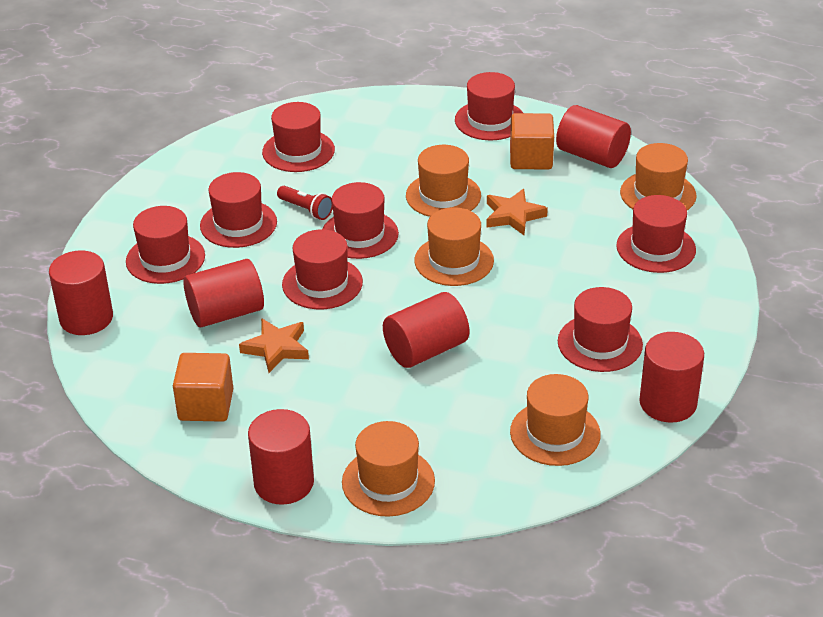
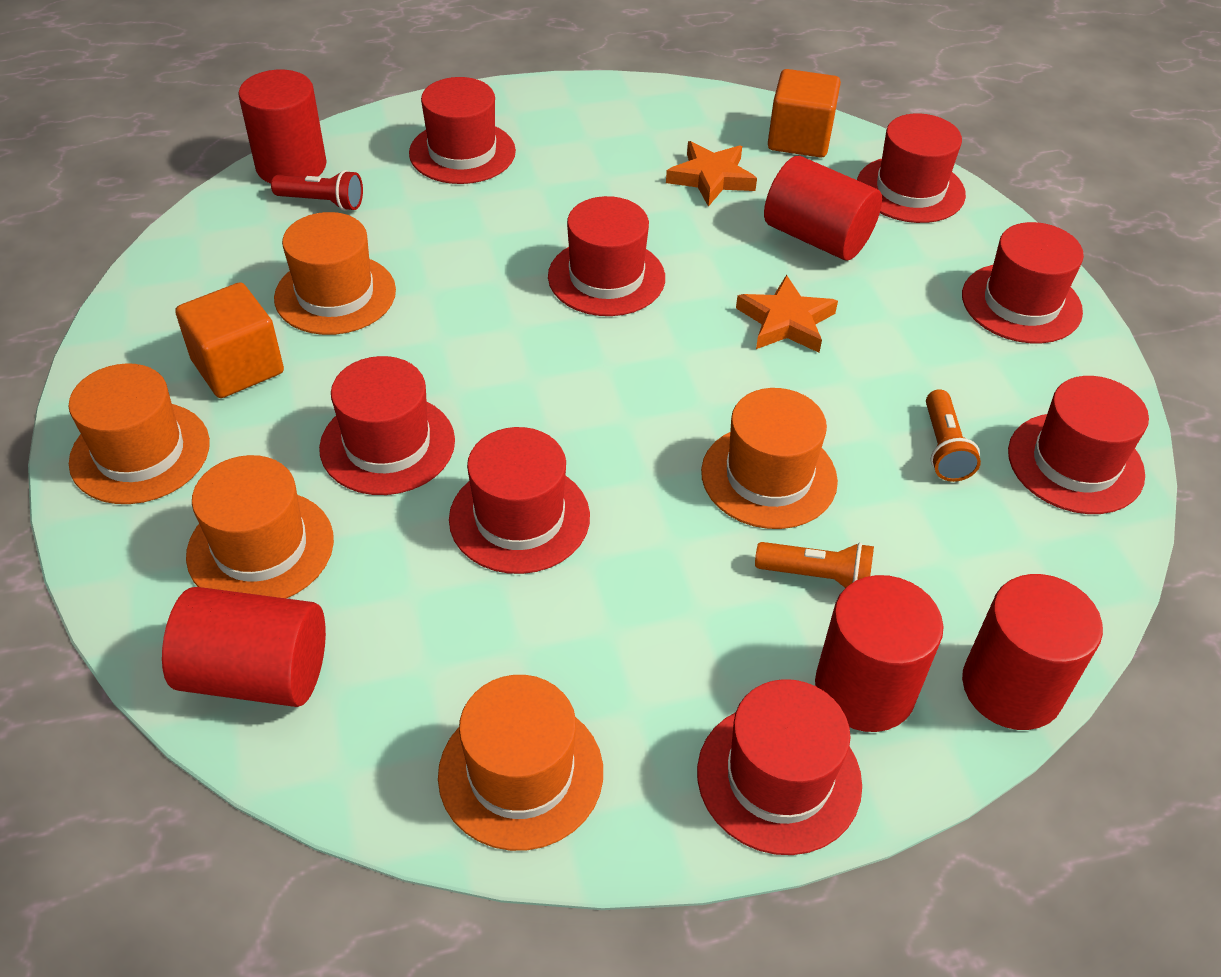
orange flashlight: none = 0 -> [755,542,874,588] [926,389,981,482] = 2
red cylinder: [49,250,113,335] [183,259,264,327] [248,409,314,505] [383,292,469,368] [556,105,631,168] [639,332,704,423] = 6 -> [162,587,326,707] [238,70,327,184] [764,156,882,261] [815,575,944,732] [962,574,1103,730] = 5

